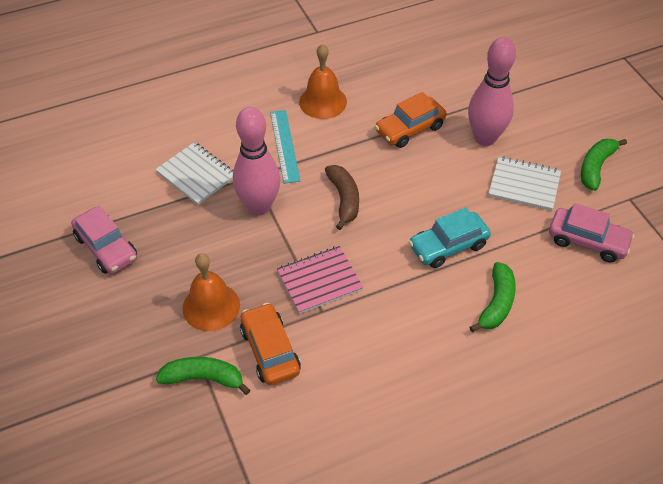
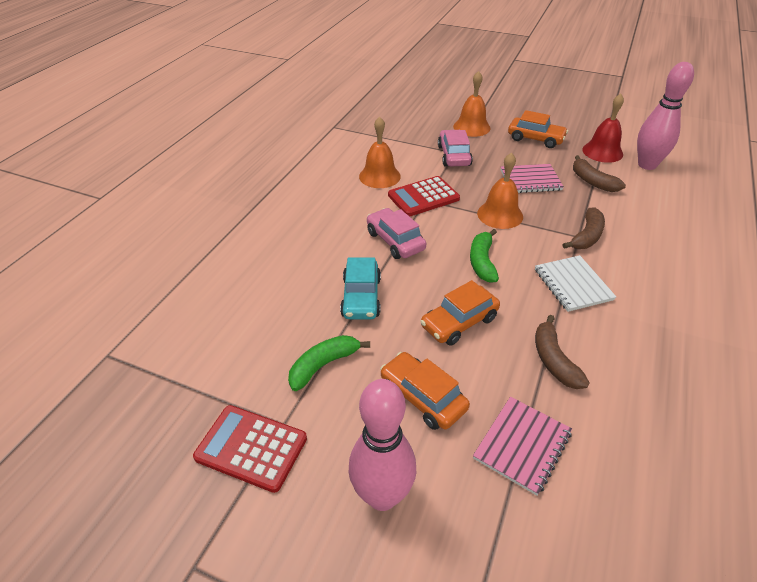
brown banana: [325,165,359,230] = 1 -> [535,315,590,389] [563,207,605,249] [573,155,626,192] = 3
green banana: [156,357,250,395] [470,262,516,332] [581,139,627,191] = 3 -> [288,335,370,391] [470,229,499,283] = 2
orange bell: [183,253,240,331] [299,44,347,119] = 2 -> [359,117,401,188] [453,71,490,137] [477,152,523,229] = 3
orange car: [240,303,301,385] [375,92,446,148] = 2 -> [380,352,470,430] [420,280,500,345] [508,110,568,148] = 3
pink notebook: [277,246,363,314] = 1 -> [473,397,572,496] [501,164,564,193] = 2
red bell: none = 0 -> [582,94,624,163] = 1
red calculator: none = 0 -> [193,405,307,493] [388,176,460,217] = 2
turquoise ruler: [270,110,300,184] = 1 -> none = 0
white notebook: [155,142,233,205] [488,156,561,211] = 2 -> [535,255,616,312] = 1

